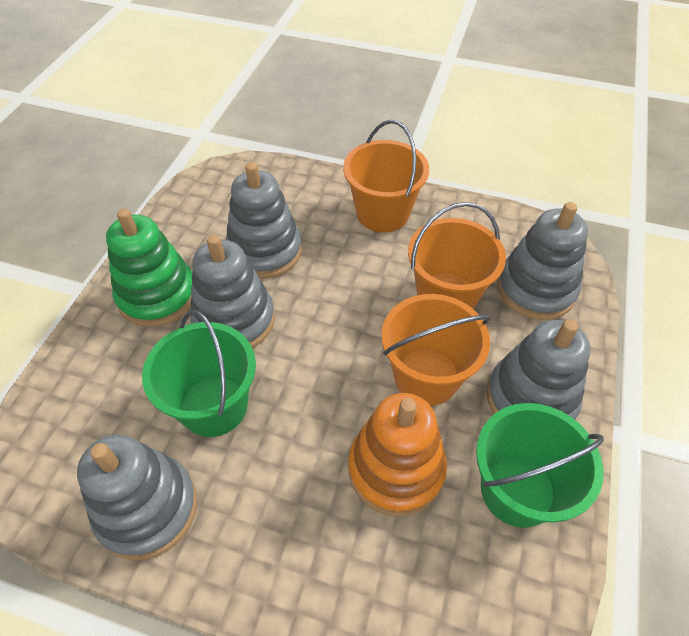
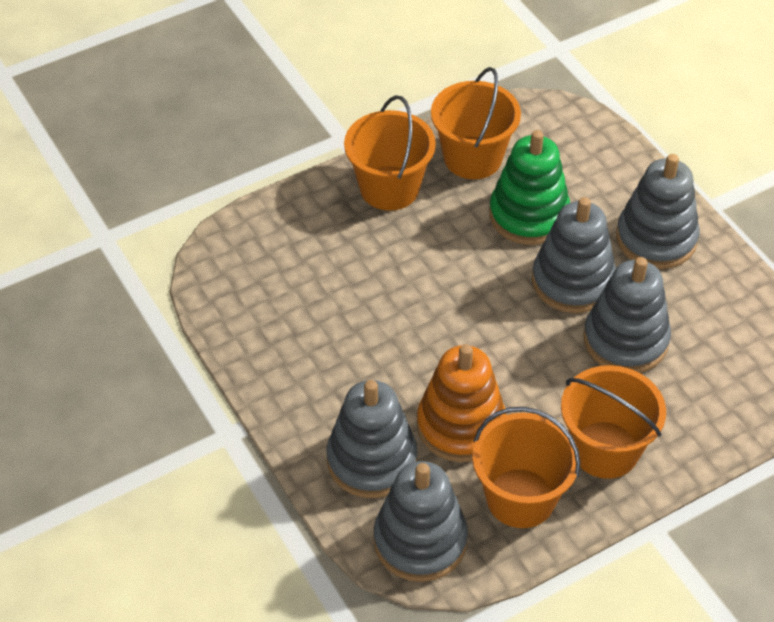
green bucket: [142,310,256,437] [476,403,604,528] = 2 -> none = 0
orange bucket: [343,120,429,232] [381,294,490,406] [408,202,506,309] = 3 -> [344,95,436,211] [431,67,521,179] [472,407,581,528] [561,365,666,479] = 4

